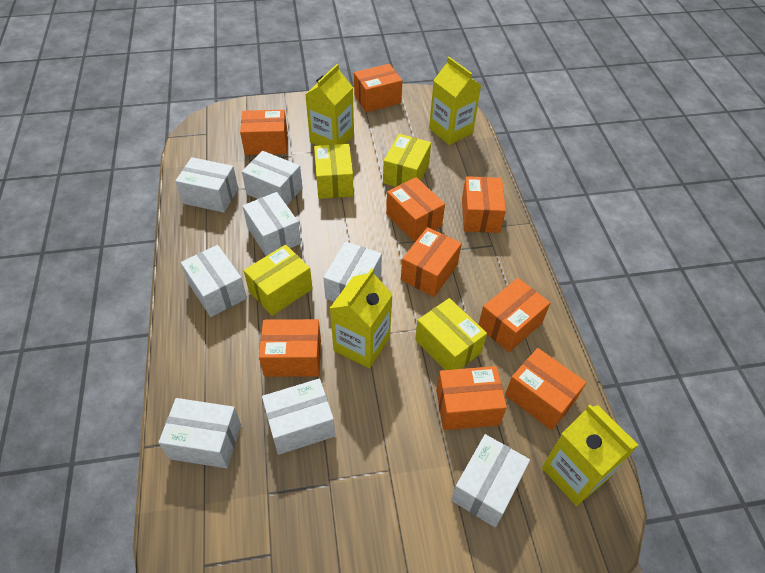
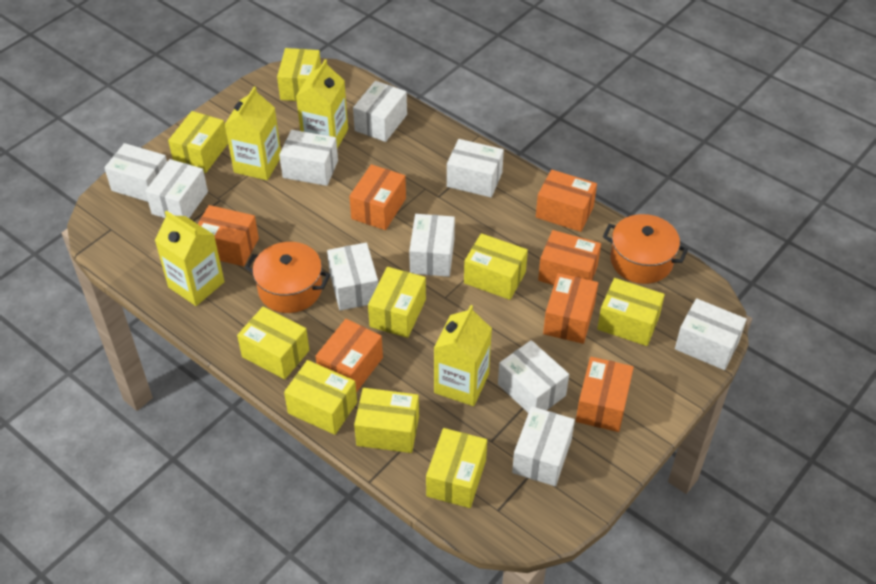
orange box: [240,110,288,155] [259,319,321,377] [354,64,402,112] [386,177,445,241] [401,227,462,297] [436,366,507,430] [462,176,506,233] [478,278,550,352] [505,348,587,430] = 9 -> [198,205,259,266] [315,319,383,393] [349,164,406,230] [536,170,597,232] [538,230,601,285] [543,273,598,344] [576,357,634,432] = 7
orange pot: none = 0 -> [245,242,331,313] [603,214,688,284] = 2
white box: [158,398,241,468] [175,157,238,213] [181,245,247,317] [242,151,303,205] [243,192,301,256] [262,378,335,455] [323,241,382,302] [451,434,530,527] = 8 -> [104,143,167,202] [145,159,208,218] [279,130,338,186] [327,242,378,311] [353,81,407,142] [409,214,455,277] [447,139,504,197] [498,340,569,413] [512,406,575,486] [675,298,747,370] = 10
yellow box: [244,245,313,316] [314,144,354,199] [383,134,431,187] [415,298,487,370] = 4 -> [168,111,228,173] [237,307,309,379] [277,48,321,101] [284,360,357,435] [354,388,419,453] [368,267,426,338] [426,428,487,508] [464,233,528,300] [597,278,665,346] = 9

